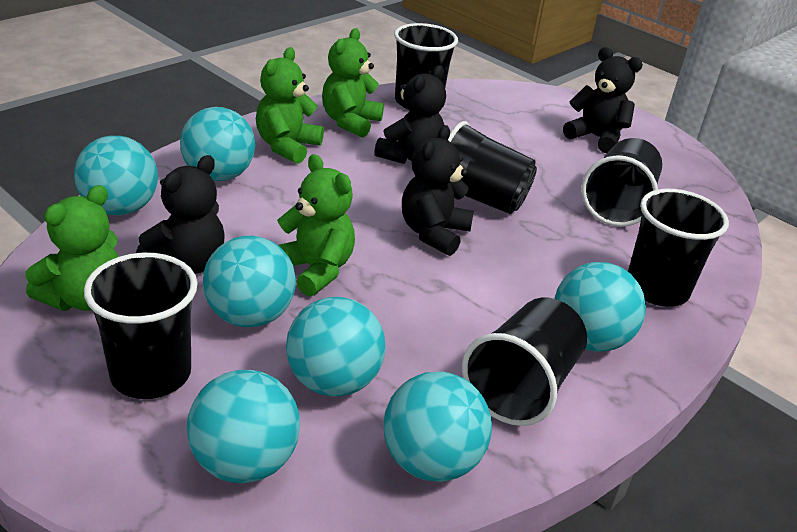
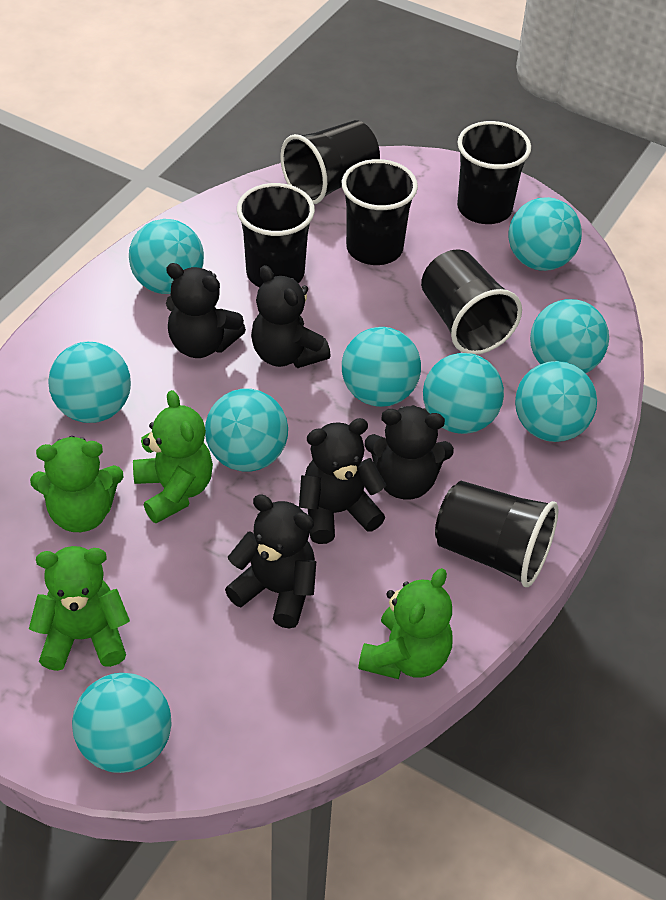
black teddy bear: [136,155,225,274] [374,65,446,164] [402,125,474,256] [563,47,643,153] = 4 -> [166,263,246,358] [225,494,316,628] [251,265,331,368] [299,418,387,544] [364,405,454,499] = 5
turquoise ball: [74,136,158,215] [180,107,255,181] [187,370,300,483] [203,236,296,327] [286,297,386,397] [383,371,492,482] [554,262,646,352] = 7 -> [48,342,131,423] [72,673,172,773] [129,219,204,294] [205,389,288,472] [342,327,421,407] [423,353,504,434] [509,197,582,271] [515,361,597,442] [530,299,609,373] = 9

